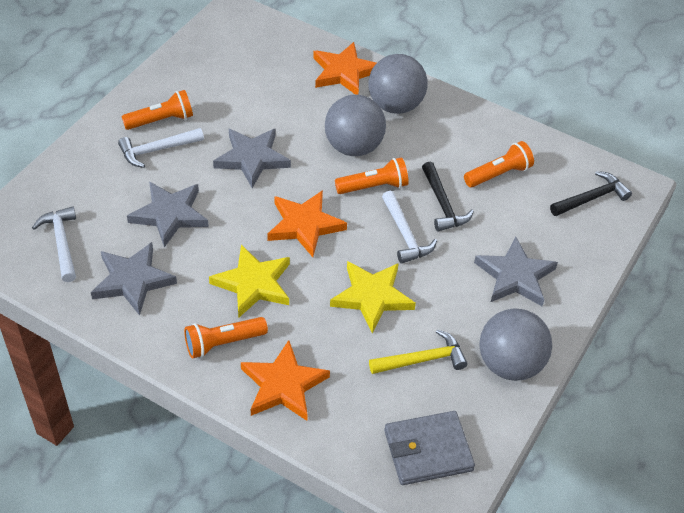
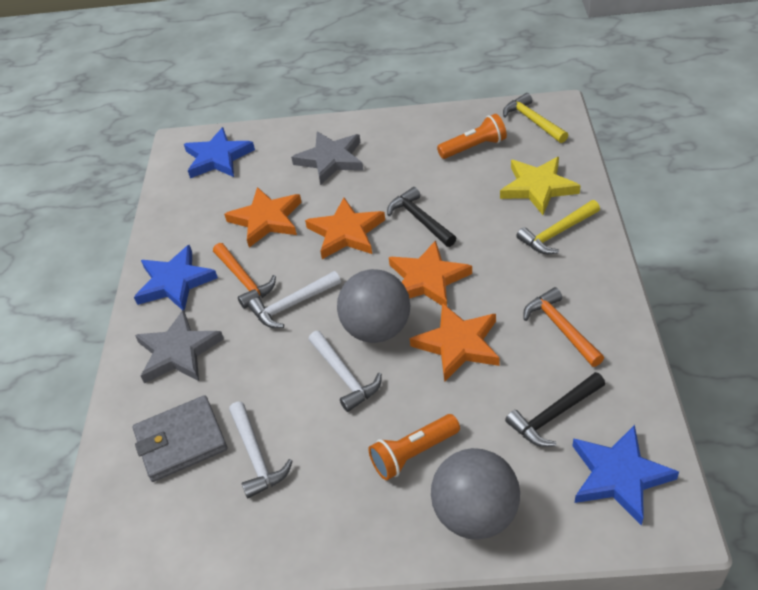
blue star: none = 0 -> [134,245,218,311] [184,127,255,178] [573,425,679,525] = 3
grey ball: [325,95,386,156] [368,54,427,114] [479,309,552,381] = 3 -> [337,269,411,343] [431,448,520,540] = 2
grey star: [91,242,177,316] [127,182,209,247] [213,129,291,188] [474,237,558,306] = 4 -> [135,309,224,383] [291,131,363,185] = 2
orange flashlight: [121,90,193,130] [184,317,268,359] [335,157,409,194] [464,141,534,187] = 4 -> [368,414,460,480] [437,114,507,159] = 2
orange hammer: none = 0 -> [213,243,276,309] [524,287,604,367] = 2
orange star: [241,340,330,421] [267,190,347,257] [313,42,376,95] = 3 -> [224,187,302,247] [305,198,385,259] [389,240,472,306] [410,303,500,382] = 4
yellow hammer: [369,329,468,374] = 1 -> [503,93,568,143] [517,200,600,254] = 2
yellow star: [209,245,290,318] [330,261,416,333] = 2 -> [500,157,581,215] = 1

